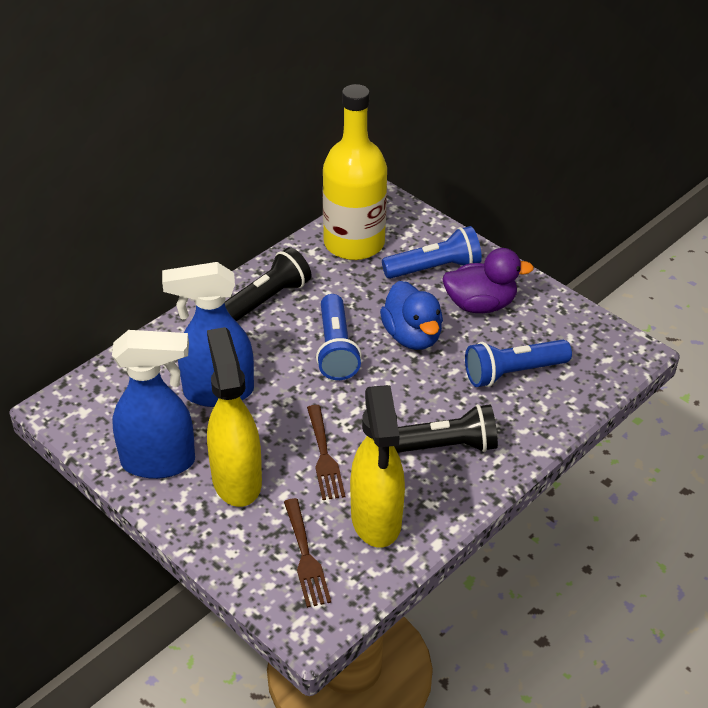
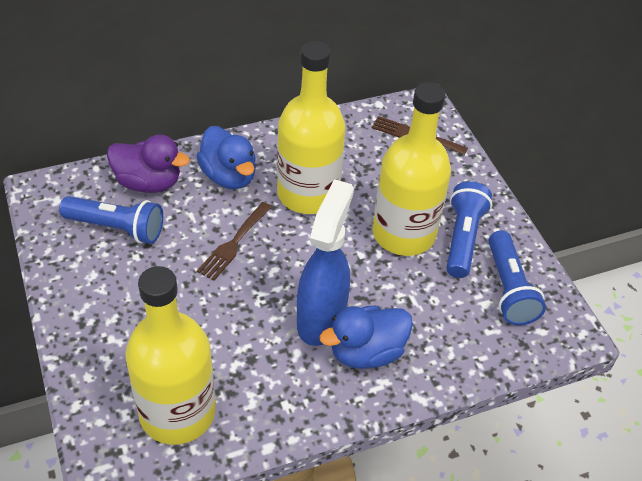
black flashlight: [225,247,311,322] [394,404,498,453] = 2 -> none = 0
blue duck: [380,281,443,350] = 1 -> [196,126,256,189] [319,306,413,369] = 2
blue spray bottle: [112,330,195,479] [162,262,254,407] = 2 -> [297,179,354,346] = 1
yellow bottle: [323,84,387,260] = 1 -> [125,266,215,445] [277,41,345,214] [373,83,451,256] = 3
yellow spray bottle: [207,327,262,507] [350,385,405,548] = 2 -> none = 0

